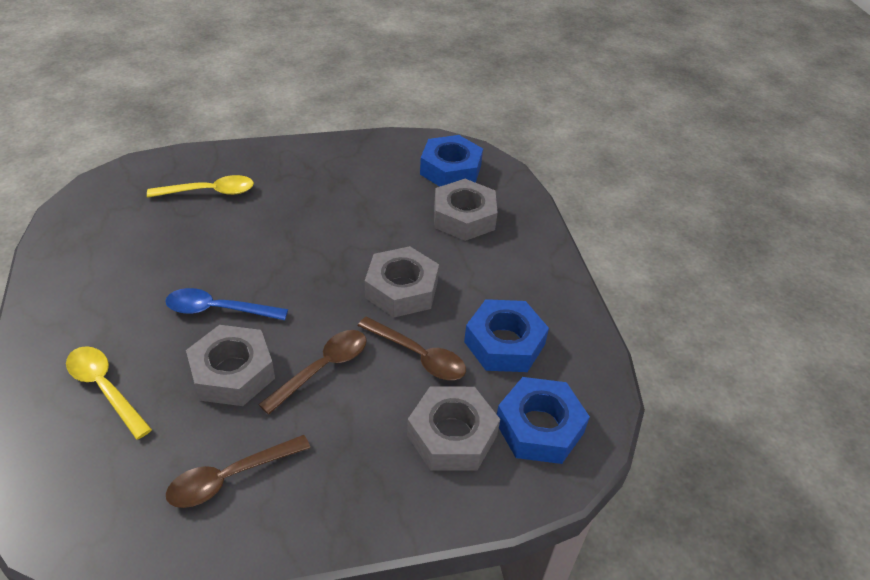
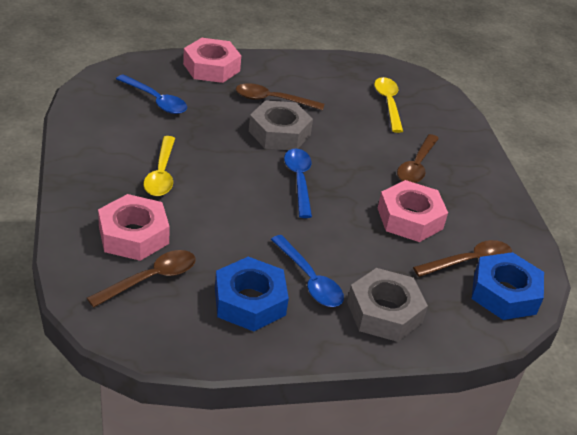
blue nut: [420,135,483,187] [464,299,549,372] [497,377,590,464] = 3 -> [215,257,289,331] [472,252,544,320] = 2
blue spoon: [165,288,288,320] = 1 -> [116,74,187,114] [271,235,344,307] [284,149,312,218] = 3
brown spoon: [166,435,310,508] [258,330,367,414] [358,317,466,380] = 3 -> [87,250,196,308] [236,83,324,110] [397,134,439,183] [413,240,512,277] = 4
grey nut: [186,325,275,406] [365,246,439,317] [407,386,500,471] [434,179,498,241] = 4 -> [249,100,313,150] [347,268,428,342] = 2
pink nut: none = 0 -> [98,194,170,261] [183,38,241,83] [378,180,448,242] = 3

